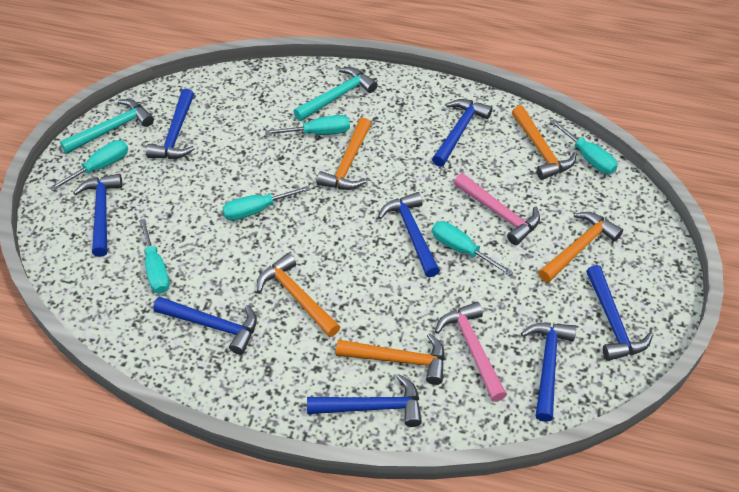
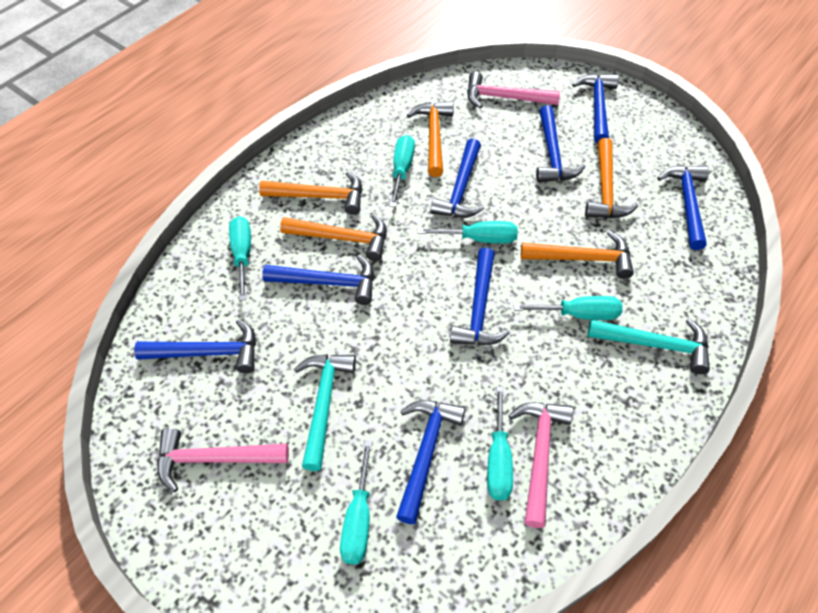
pink hammer: [435,302,507,402] [454,173,540,245] = 2 -> [157,428,289,492] [467,71,560,108] [508,403,573,528] = 3

